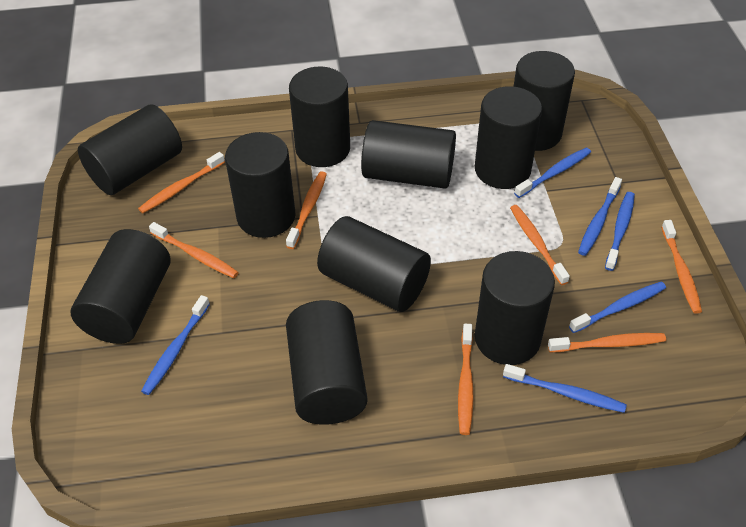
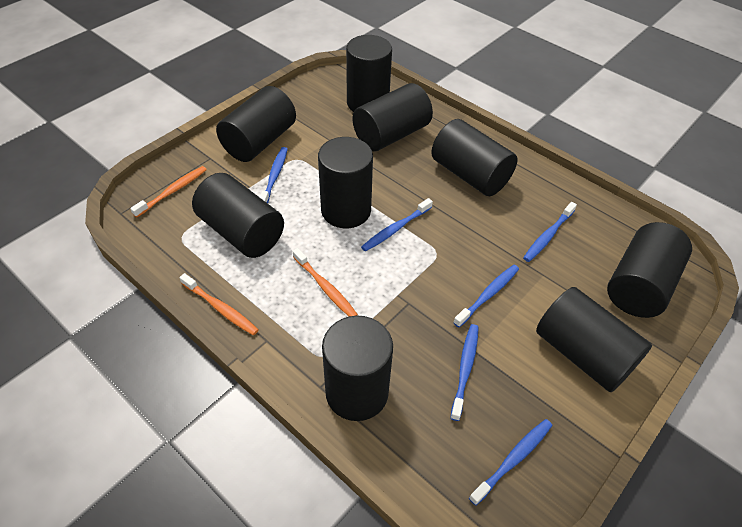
black cylinder: [71,229,171,344] [78,104,182,195] [225,132,296,238] [286,300,367,425] [289,67,350,167] [317,216,431,312] [361,120,456,189] [475,86,542,189] [475,251,555,365] [514,51,575,151] = 10 -> [192,173,284,258] [216,86,296,162] [318,137,373,228] [322,316,393,421] [346,35,392,112] [353,83,433,151] [432,119,518,196] [536,287,652,392] [607,222,692,318] = 9
orange toothbrush: [138,152,225,213] [149,222,239,278] [286,171,327,249] [458,324,473,435] [510,205,570,285] [548,333,666,352] [661,220,702,314] = 7 -> [130,166,207,218] [179,273,259,335] [293,248,358,316] = 3

